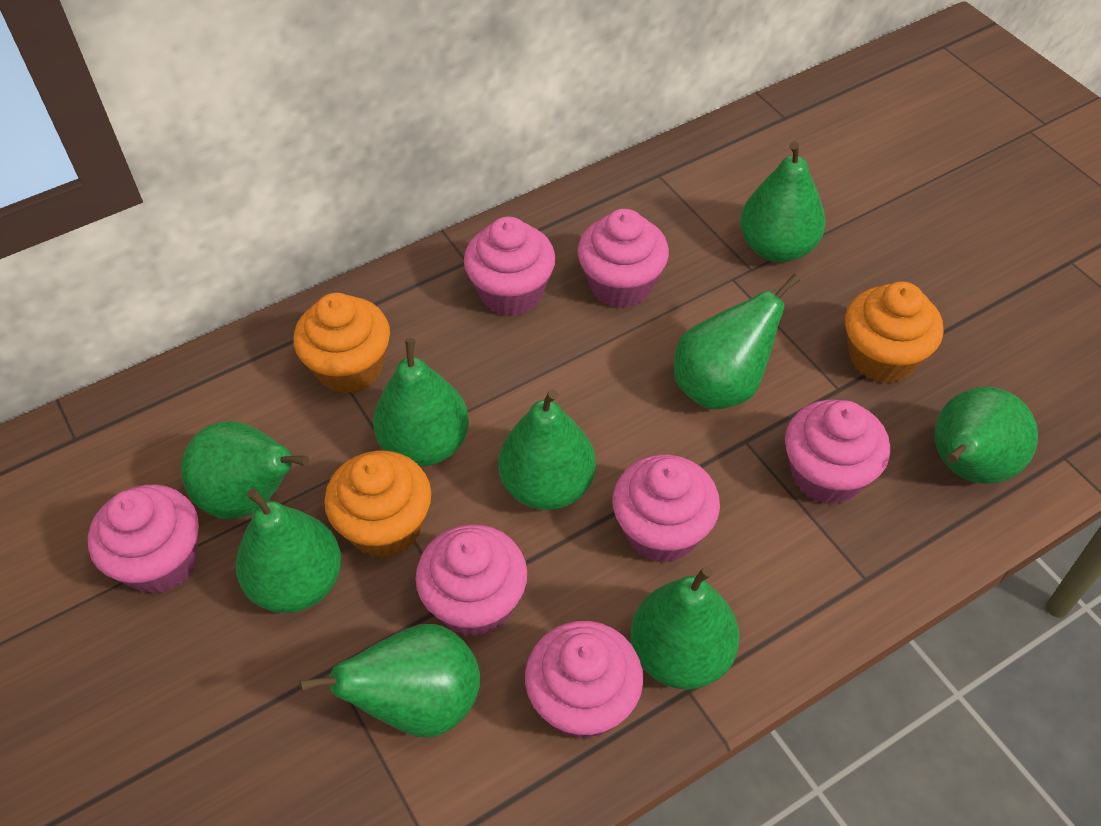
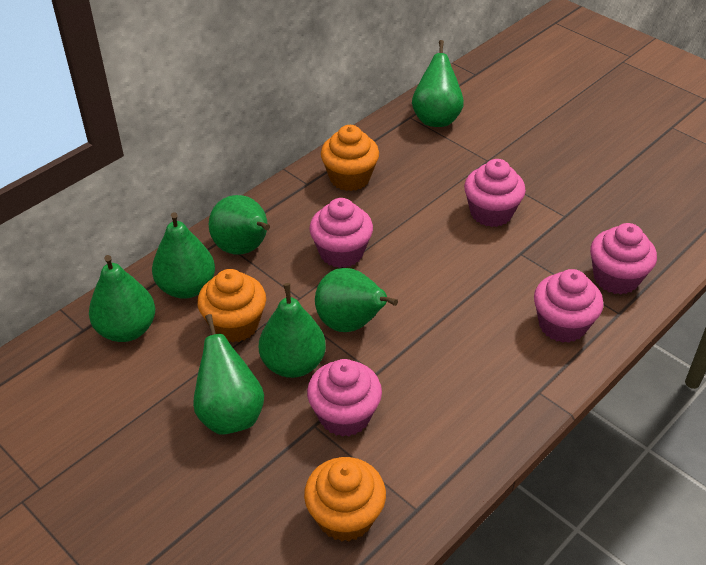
green pear: [181,421,309,519] [236,488,341,613] [299,624,480,737] [373,338,469,467] [498,390,596,510] [631,566,740,690] [674,274,800,409] [740,141,826,263] [935,387,1038,484] = 9 -> [89,255,155,342] [152,212,215,299] [193,314,264,435] [209,195,270,254] [259,283,326,378] [315,268,398,332] [412,40,464,127] = 7
pink cupcake: [88,484,199,594] [415,524,527,637] [464,217,556,316] [525,621,643,739] [577,209,669,308] [612,455,720,563] [785,400,890,505] = 7 -> [307,359,382,437] [309,198,373,268] [464,159,526,227] [534,269,603,343] [590,223,657,295] = 5

